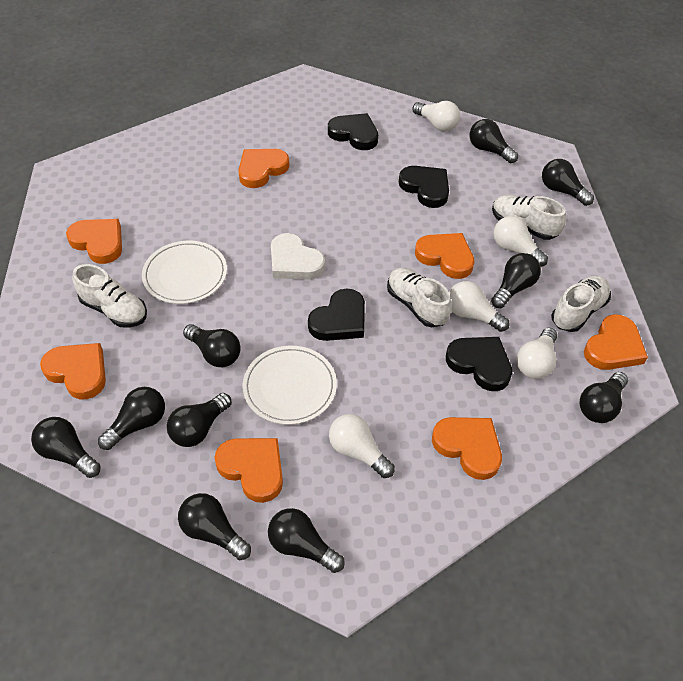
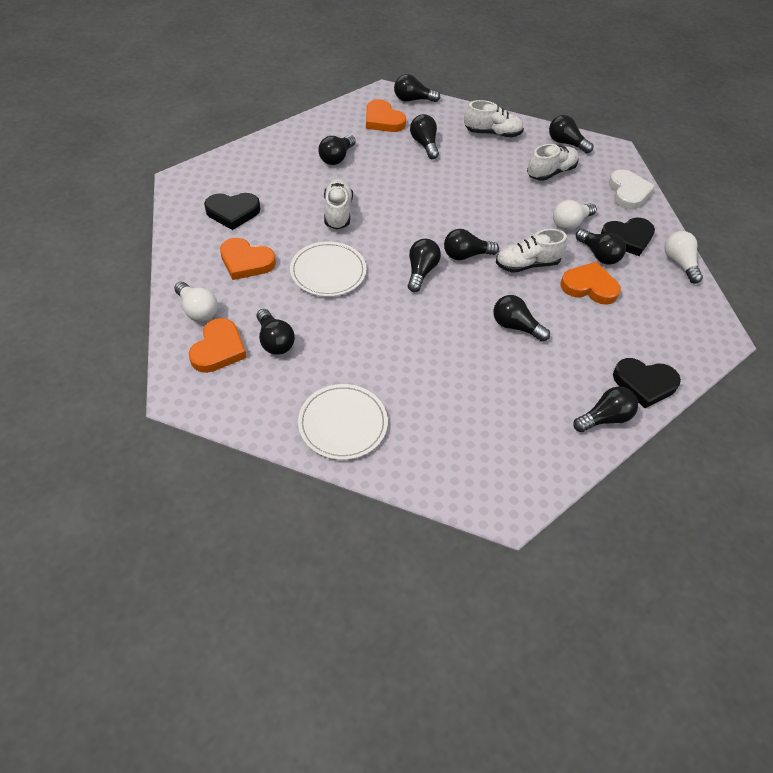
black heart: [308,288,365,341] [328,113,378,150] [399,166,449,208] [446,337,512,391] = 4 -> [204,193,260,230] [601,218,655,256] [613,358,681,408] = 3
orange heart: [40,343,106,399] [66,219,122,264] [215,438,283,503] [238,149,290,188] [415,233,474,279] [432,417,502,480] [584,314,648,370] = 7 -> [189,318,247,373] [220,238,276,280] [366,99,406,132] [561,262,621,305] = 4
white light bulb: [329,414,395,478] [413,101,460,132] [449,281,509,332] [493,216,548,267] [516,328,557,379] = 5 -> [174,282,218,322] [553,200,597,230] [664,231,703,284] = 3

